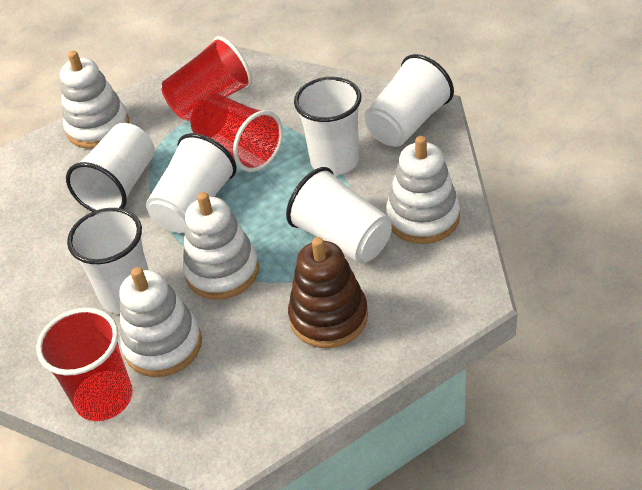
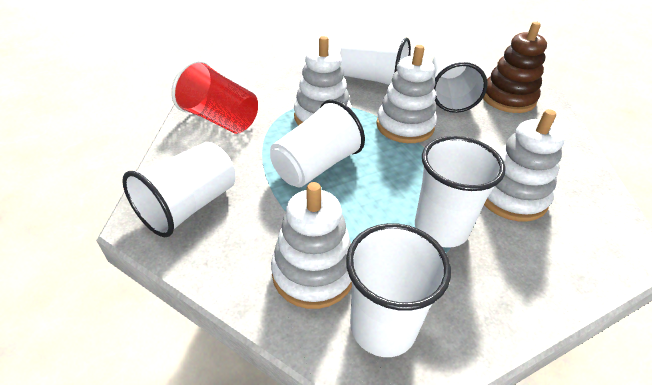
red cup: [36,308,133,421] [162,36,252,121] [190,93,283,172] = 3 -> [171,60,258,134] = 1

